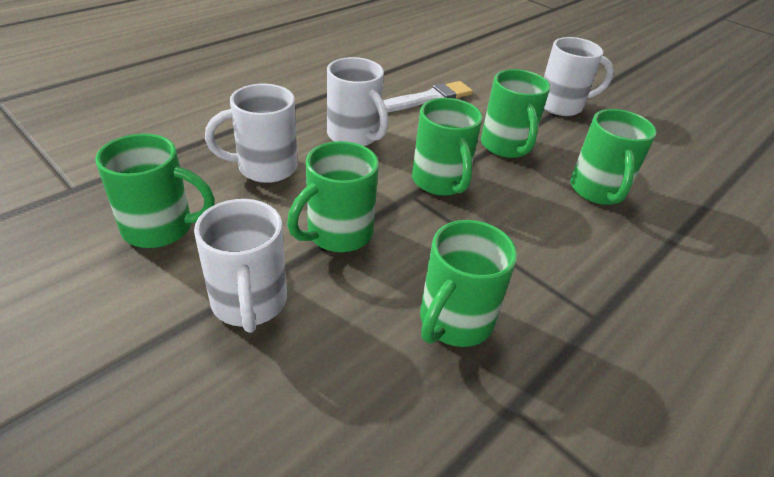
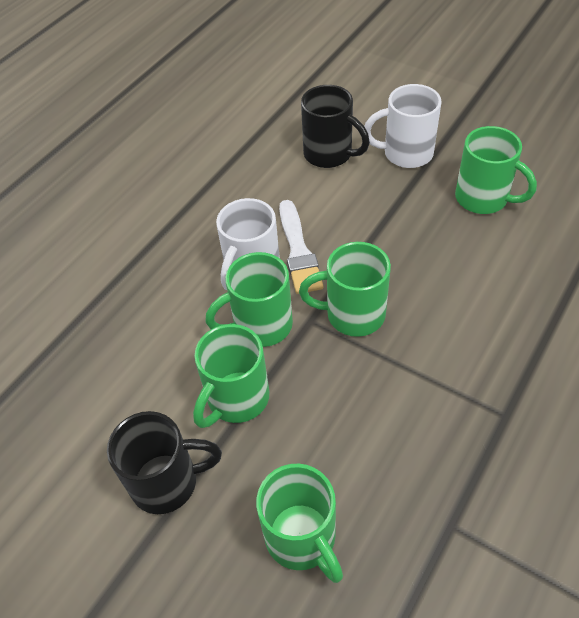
black mug: none = 0 -> [107,411,222,514] [301,85,370,168] = 2
green mug: [95,134,215,248] [287,141,379,252] [412,98,483,196] [420,220,517,347] [481,69,550,158] [570,109,656,205] = 6 -> [193,324,269,428] [205,252,293,347] [256,464,343,583] [299,242,391,337] [455,126,537,214] = 5
white mug: [194,199,287,333] [205,84,297,183] [327,57,388,146] [544,37,614,116] = 4 -> [216,198,280,290] [364,84,442,168] = 2

